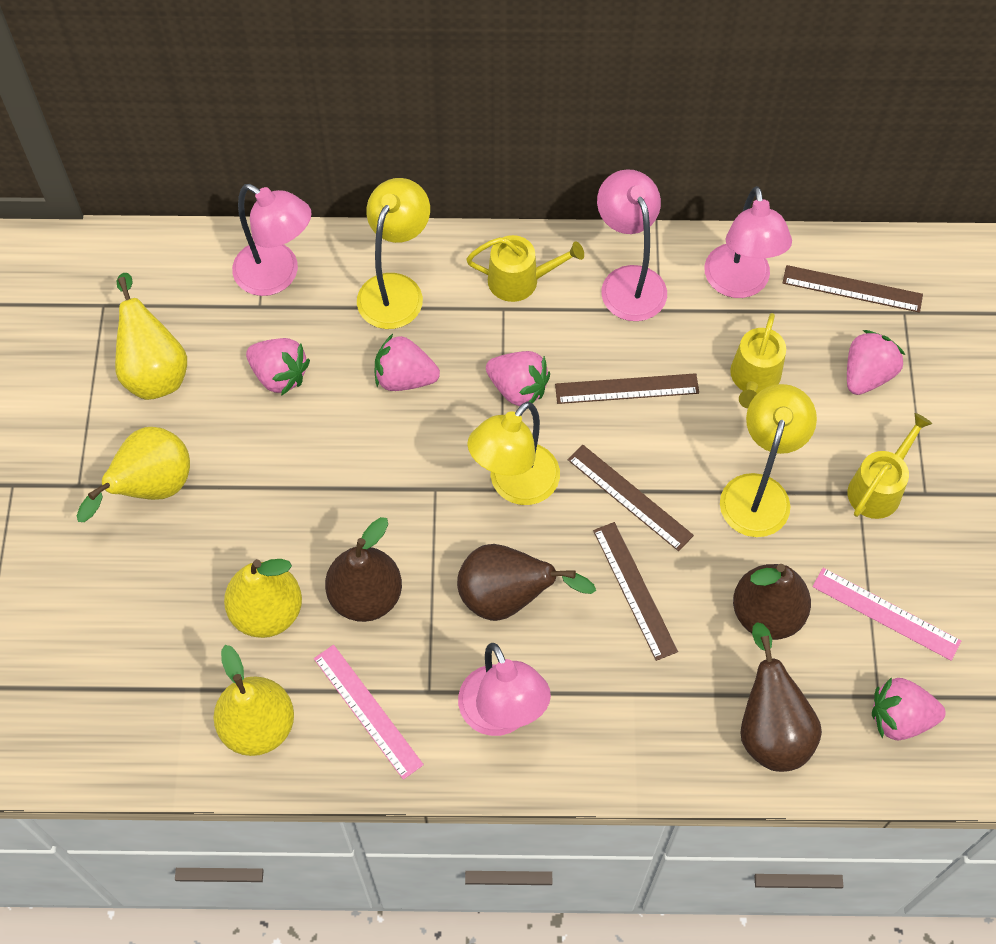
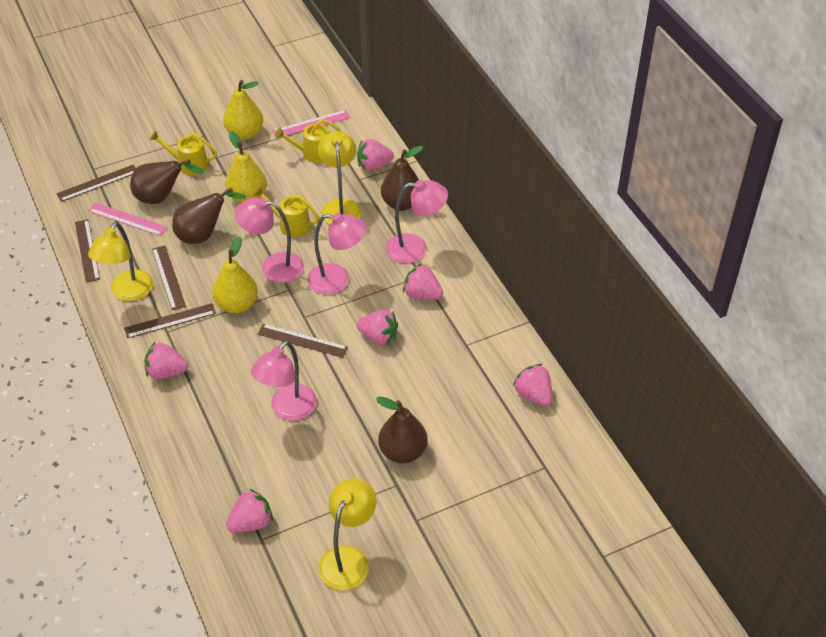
brown ruler: [555,373,699,404] [568,445,694,551] [593,522,678,661] [783,265,923,313] = 4 -> [56,165,136,202] [75,219,100,283] [124,303,216,339] [152,245,186,310] [258,324,348,358] = 5
pink strawberry: [246,338,310,396] [375,334,440,391] [486,351,550,406] [847,330,905,395] [872,677,945,740] = 5 -> [145,342,188,379] [226,489,273,533] [357,139,394,171] [357,309,398,345] [403,264,443,300] [513,364,552,407] = 6
yellow pear: [77,427,190,522] [115,273,187,400] [214,645,294,756] [224,559,302,638] = 4 -> [212,236,258,313] [223,80,263,139] [225,131,267,203] = 3

